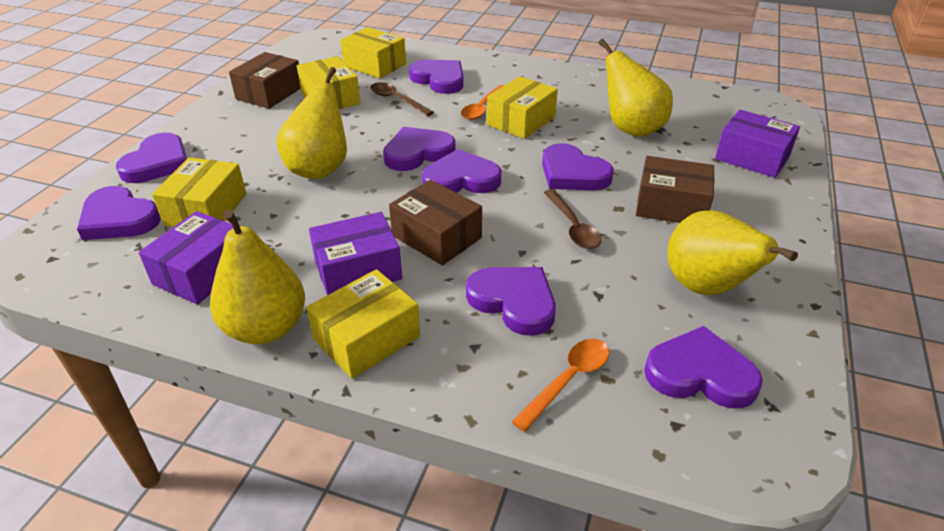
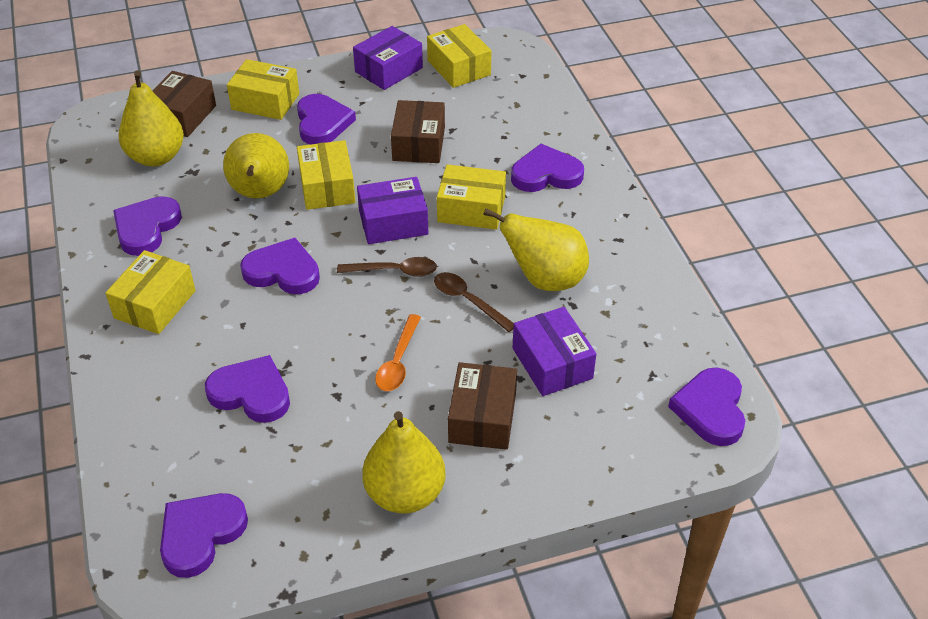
orange spoon: [461,85,505,120] [512,339,609,432] = 2 -> [375,314,421,391] = 1
purple heart: [77,186,161,240] [116,133,187,183] [383,127,456,171] [409,60,464,94] [422,149,501,193] [466,267,556,336] [542,143,614,190] [644,326,763,409] = 8 -> [113,196,182,256] [160,493,248,578] [205,355,290,423] [240,238,320,294] [297,94,356,145] [511,144,584,192] [668,367,745,446] = 7

